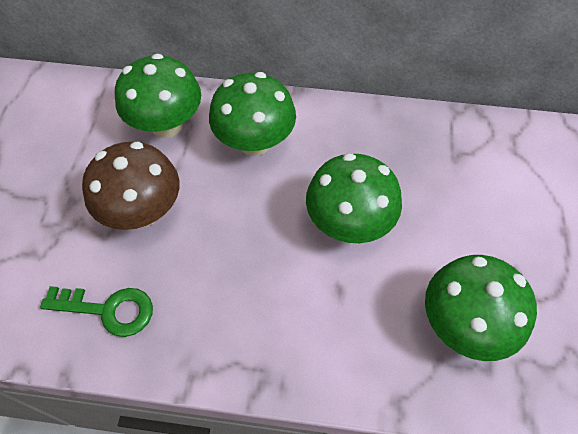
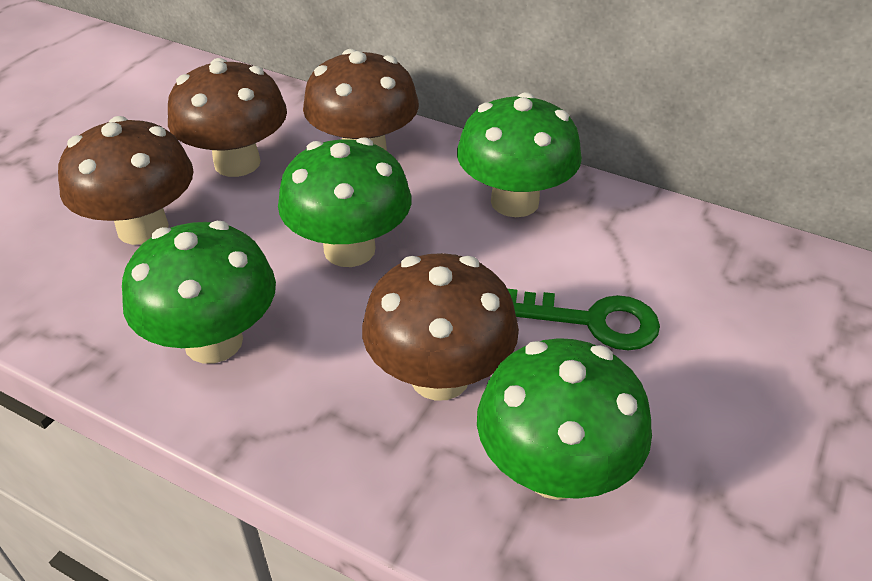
brown mushroom: [82,142,179,230] = 1 -> [58,116,194,245] [168,58,287,177] [303,49,419,151] [362,253,519,401] = 4

